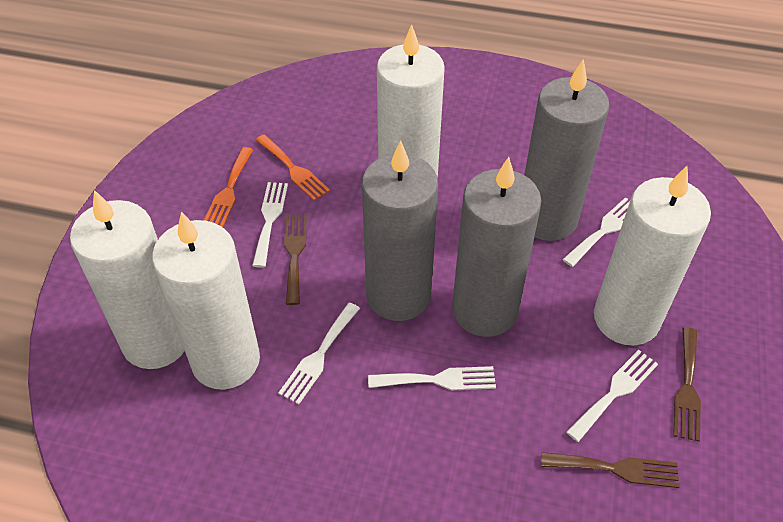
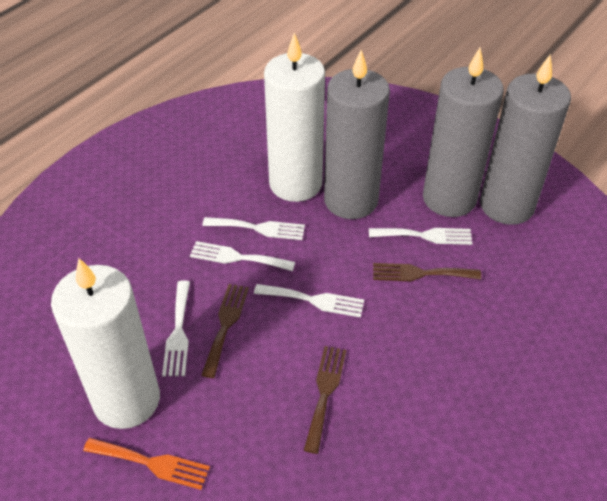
orange fork: [204,147,253,227] [256,135,330,201] = 2 -> [83,438,210,490] = 1
white candle: [70,190,185,369] [152,212,260,390] [377,24,445,177] [594,166,711,346] = 4 -> [51,258,160,429] [264,33,325,202] = 2

